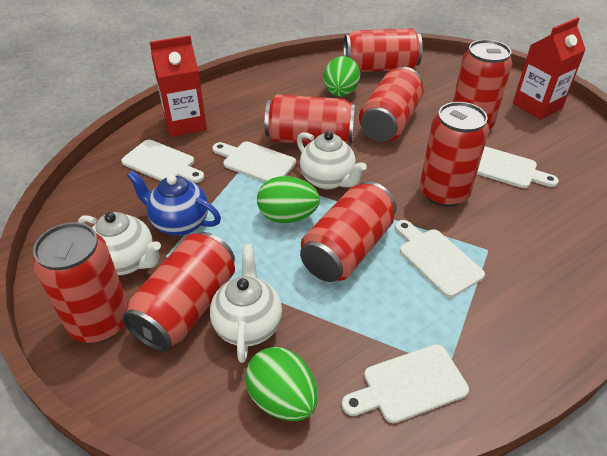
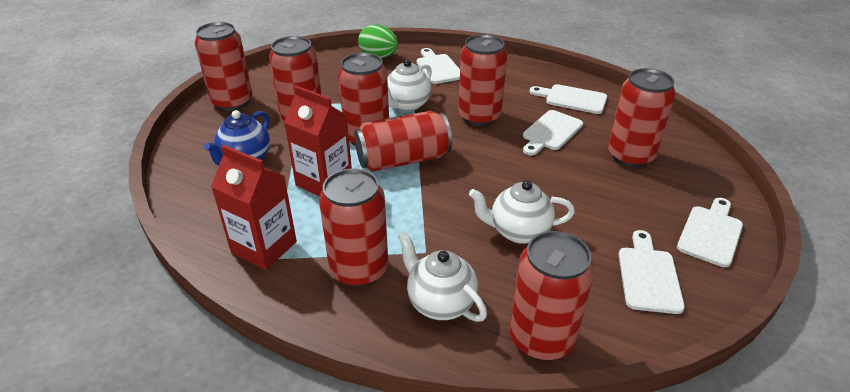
green egg: [245,347,318,421] [257,176,320,223] [324,56,360,96] = 3 -> [358,24,398,58] = 1

